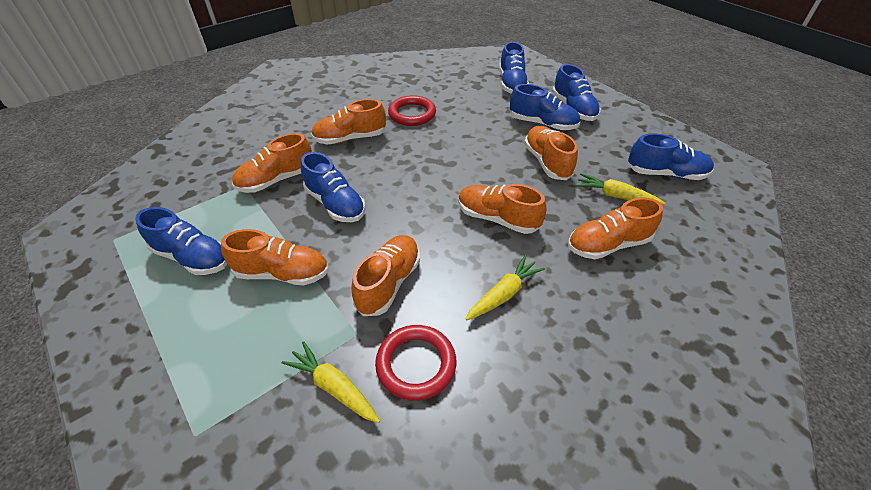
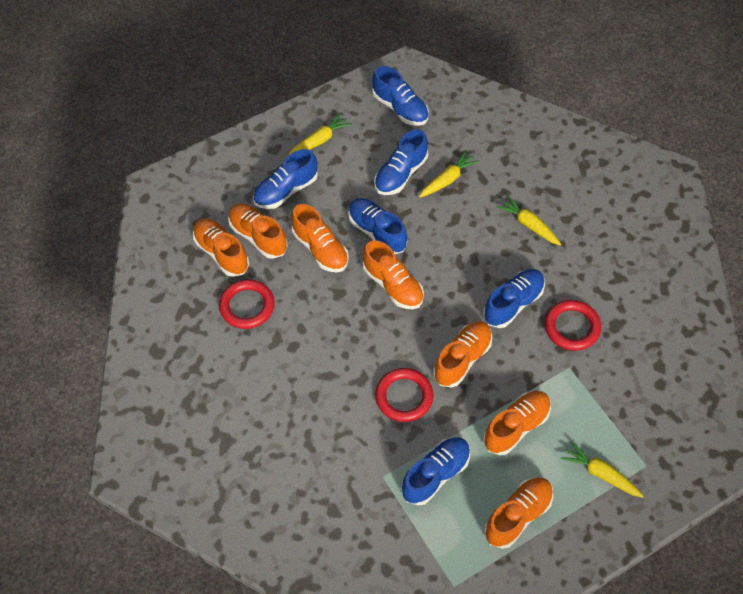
red ring: [375,325,457,401] [388,95,436,126] = 2 -> [219,279,274,329] [375,368,434,422] [545,300,601,351] = 3
yellow carrot: [281,341,380,423] [466,255,545,320] [576,173,665,205] = 3 -> [288,113,352,155] [419,151,479,198] [496,195,561,246] [561,441,644,498] = 4

